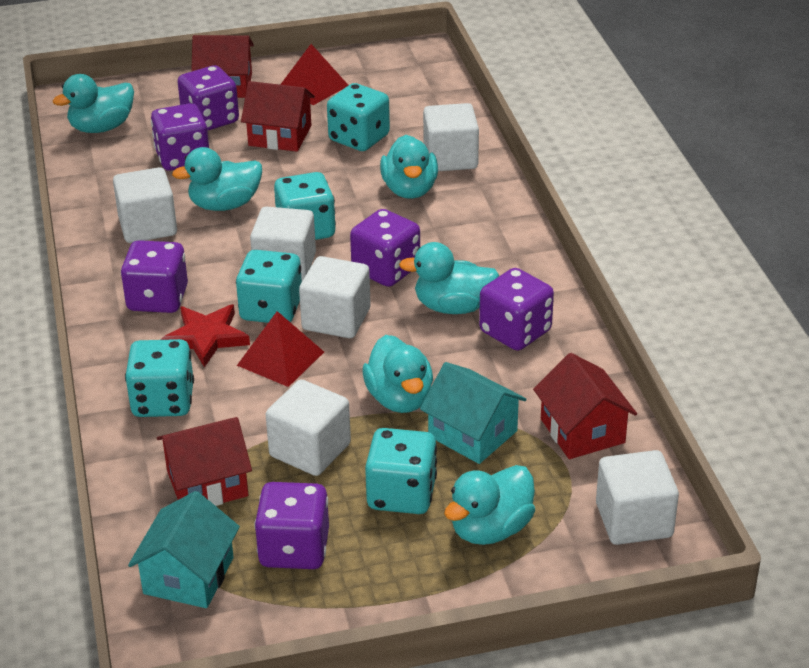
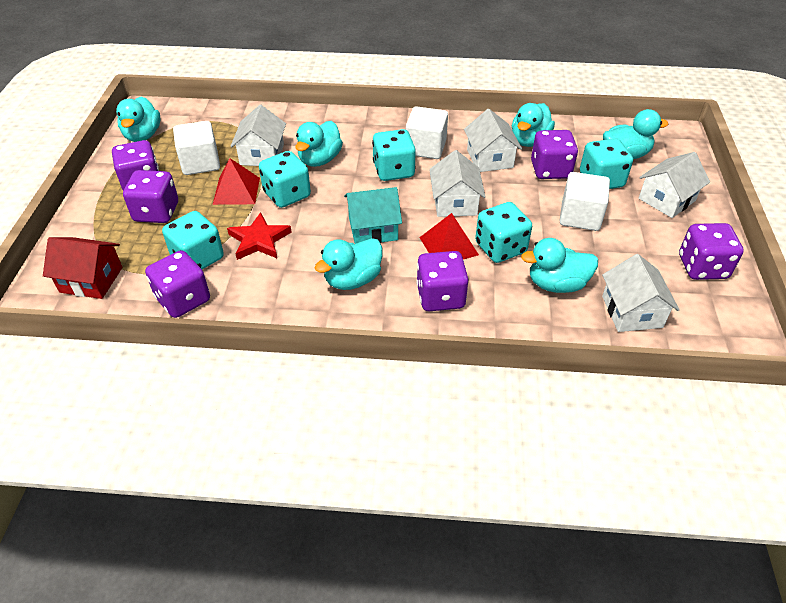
red house: [157,417,252,506] [191,35,254,98] [241,81,315,152] [533,353,637,459] = 4 -> [43,237,123,299] = 1
turquoise house: [128,491,240,608] [420,362,527,464] = 2 -> [344,187,402,244] = 1
white cube: [113,167,177,243] [250,206,316,281] [266,380,351,476] [299,256,371,338] [423,103,479,171] [596,450,679,545] = 6 -> [173,121,220,175] [406,106,448,159] [560,172,610,231] = 3
white house: none = 0 -> [230,105,286,166] [429,150,486,217] [464,109,522,172] [602,254,680,332] [639,152,710,218] = 5

